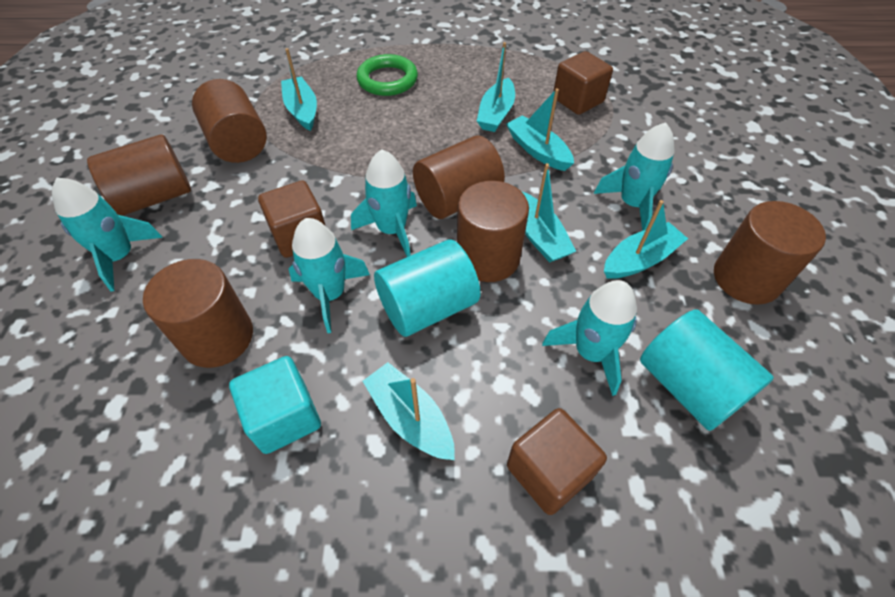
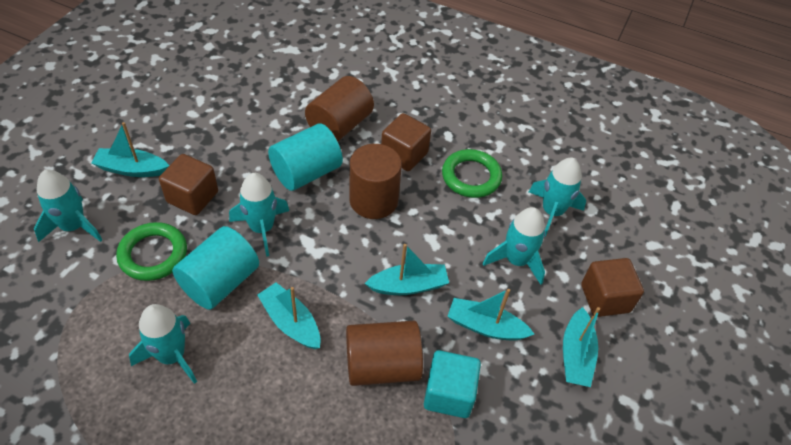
brown cylinder: [87,134,191,216] [143,259,253,368] [192,79,267,163] [413,135,505,219] [457,181,529,282] [714,201,826,305] = 6 -> [305,76,374,141] [346,321,423,386] [349,144,402,219] = 3
green ring: [356,54,418,96] = 1 -> [116,222,187,281] [442,149,502,198] = 2
turquoise boat: [281,48,317,131] [363,362,455,460] [477,42,515,132] [506,88,574,171] [522,163,576,263] [604,200,688,279] = 6 -> [91,122,169,177] [257,282,320,349] [365,244,449,295] [447,289,534,341] [563,307,600,387] = 5

